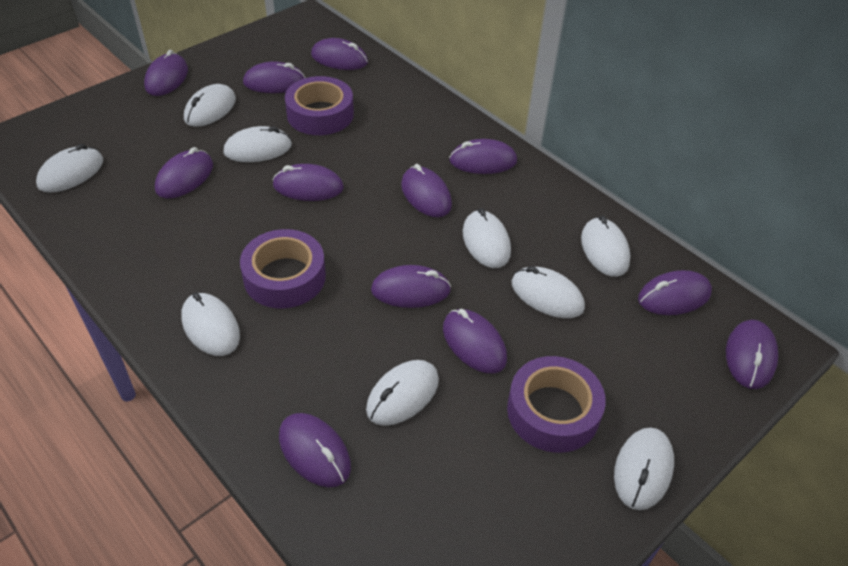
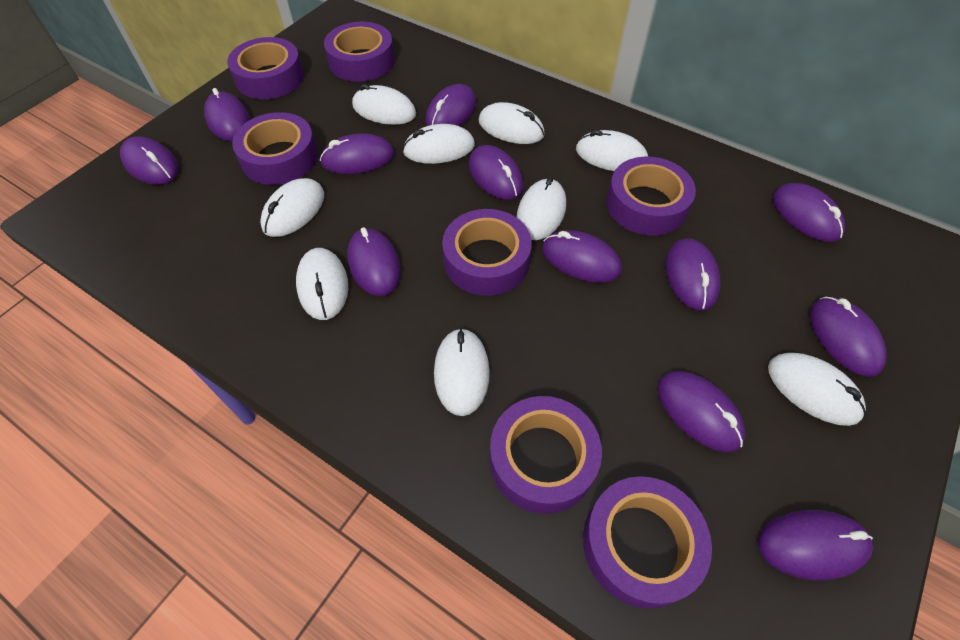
purple tape: [240,229,326,308] [285,76,354,135] [507,356,606,453] = 3 -> [227,37,304,99] [232,112,318,185] [324,22,395,82] [442,209,532,296] [490,396,602,514] [583,476,712,609] [606,157,696,235] = 7

